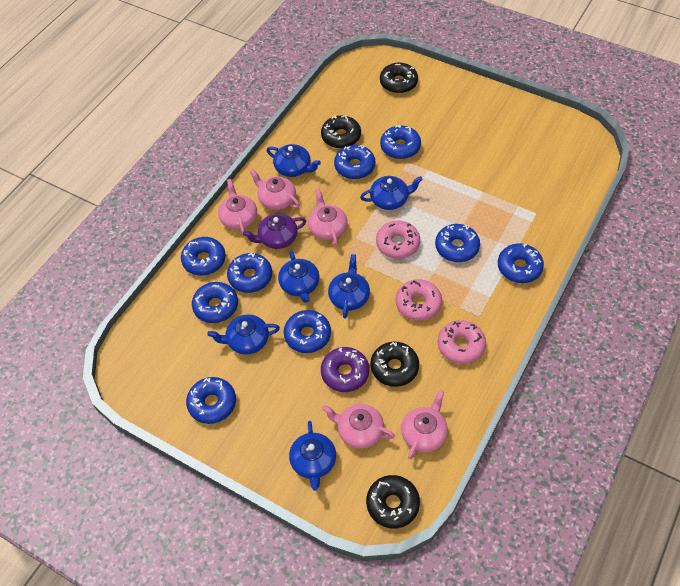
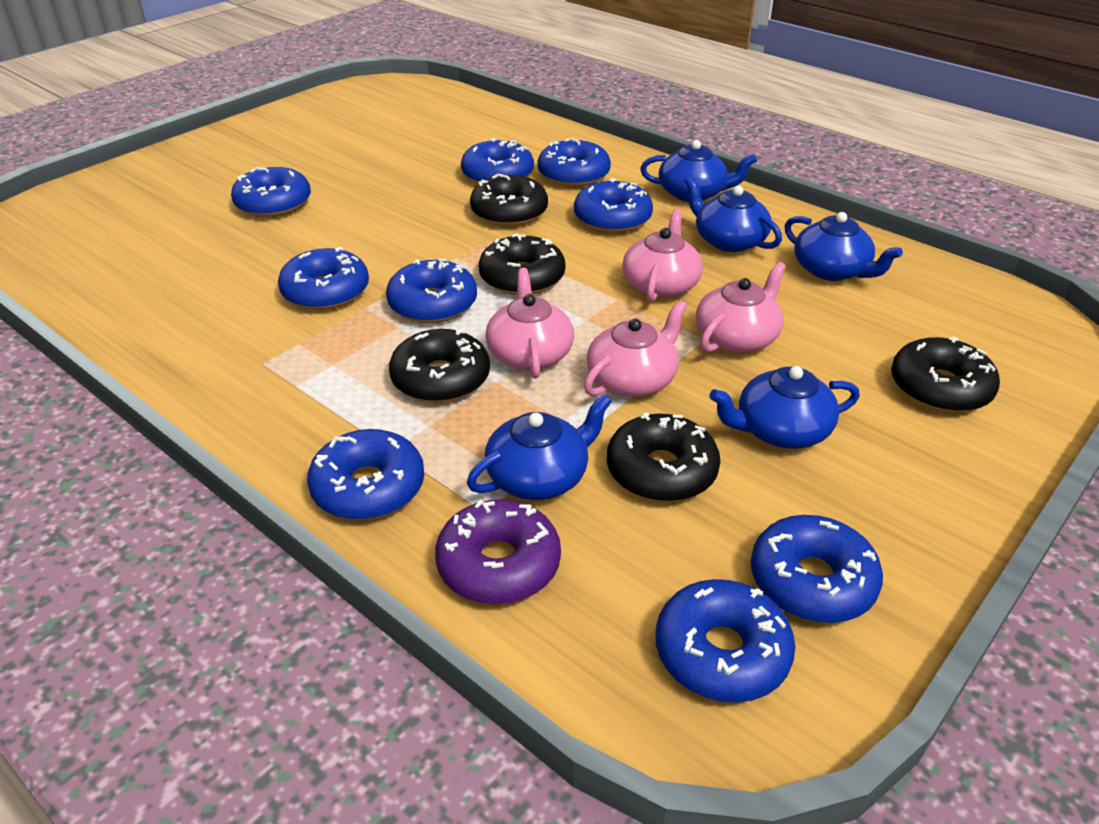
black donut: [321,115,361,148] [366,475,420,529] [370,342,419,387] [380,63,418,93] = 4 -> [389,329,490,403] [470,174,548,226] [479,233,566,295] [607,413,720,502] [891,337,1000,413] = 5
blue teapot: [207,314,280,355] [267,144,321,177] [278,250,320,303] [289,421,336,491] [328,254,370,319] [360,176,423,210] = 6 -> [467,394,612,500] [640,140,757,202] [684,176,782,252] [709,366,860,449] [785,212,903,281] = 5
pink donut: [376,221,420,259] [396,279,442,321] [438,320,486,364] = 3 -> none = 0
pink teapot: [218,179,257,235] [249,169,300,210] [308,189,348,246] [322,404,395,449] [401,390,448,459] = 5 -> [486,268,574,379] [584,300,687,397] [622,209,703,302] [696,262,786,353] = 4
purple teapot: [243,213,306,249] = 1 -> none = 0

